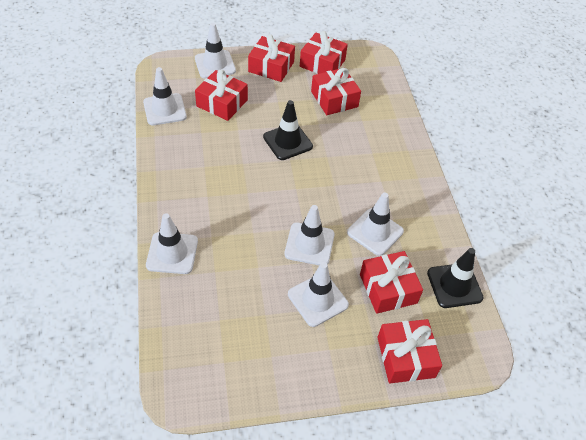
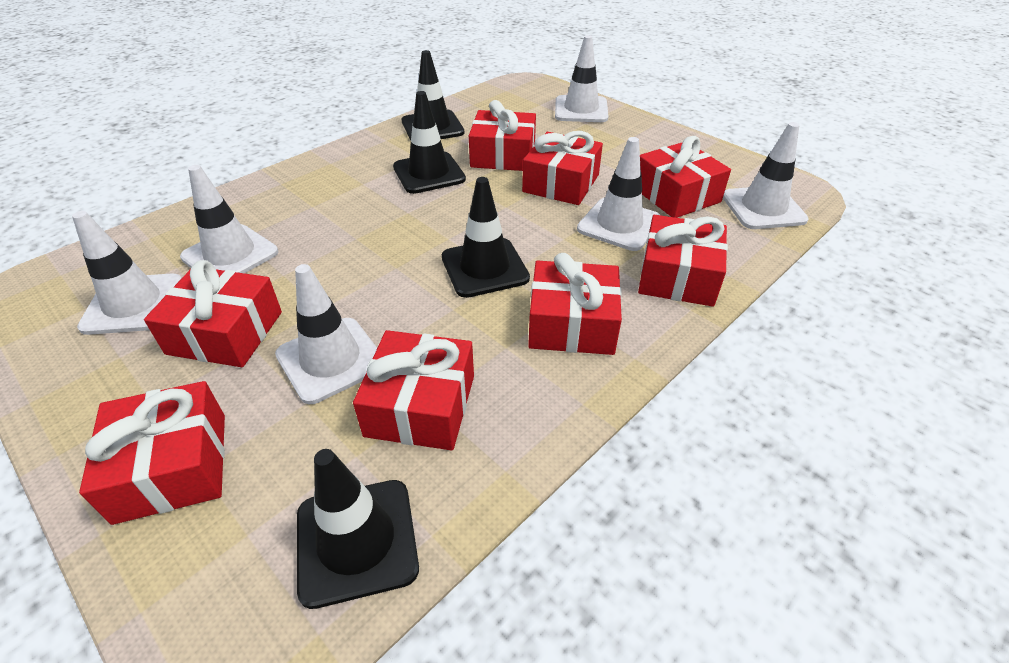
black traffic cone: [263,100,313,160] [427,248,484,308] = 2 -> [297,449,419,609] [393,91,466,194] [402,50,464,140] [442,177,530,298] = 4
red gift: [195,70,248,121] [248,34,295,82] [300,31,348,74] [311,68,361,115] [360,251,423,314] [377,319,442,384] = 6 -> [79,381,225,525] [144,260,282,367] [353,330,474,450] [469,100,536,171] [522,131,603,205] [528,253,622,355] [638,215,728,307] [640,136,731,218] = 8

